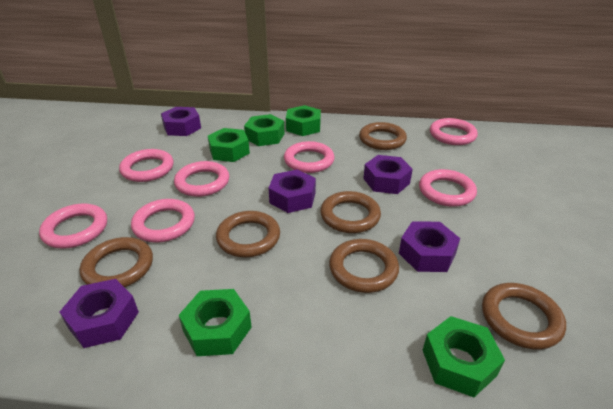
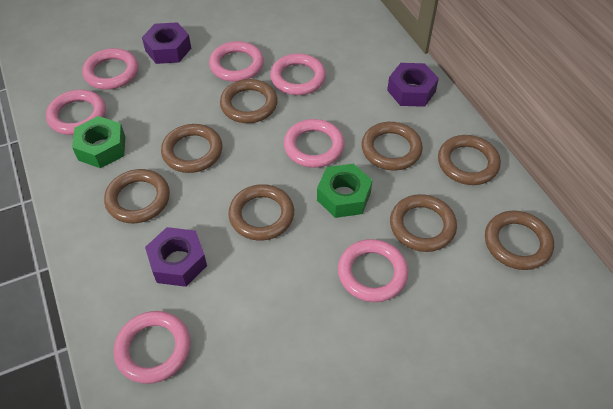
brown ring: [80,237,153,287] [216,211,280,257] [320,191,381,233] [329,239,399,293] [359,122,407,150] [482,283,566,350] = 6 -> [104,169,170,223] [161,124,222,173] [220,79,278,123] [228,184,294,241] [362,122,423,170] [390,194,457,252] [438,135,501,185] [485,211,554,270] = 8
green nut: [179,289,252,356] [208,128,250,162] [244,114,285,146] [286,105,321,136] [423,316,505,397] = 5 -> [72,116,125,168] [317,164,373,218] = 2
purple nut: [60,279,139,348] [161,107,201,136] [269,170,316,213] [363,155,413,194] [399,221,460,272] = 5 -> [142,22,191,64] [145,227,207,287] [387,63,439,107] = 3

